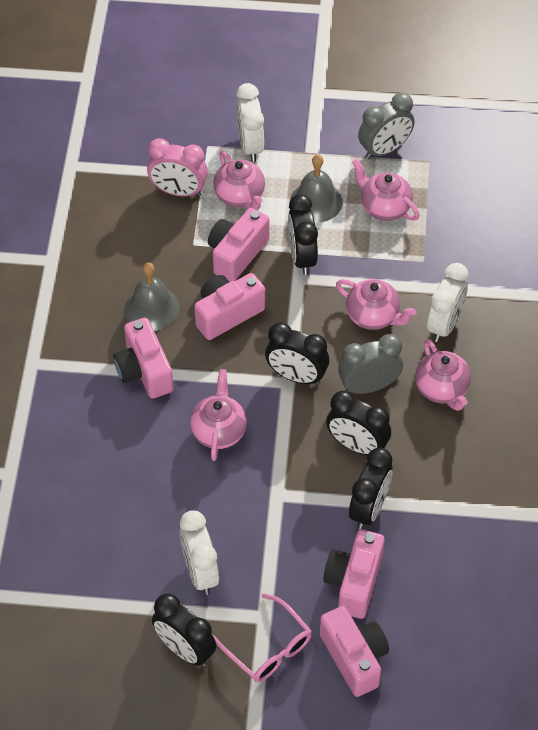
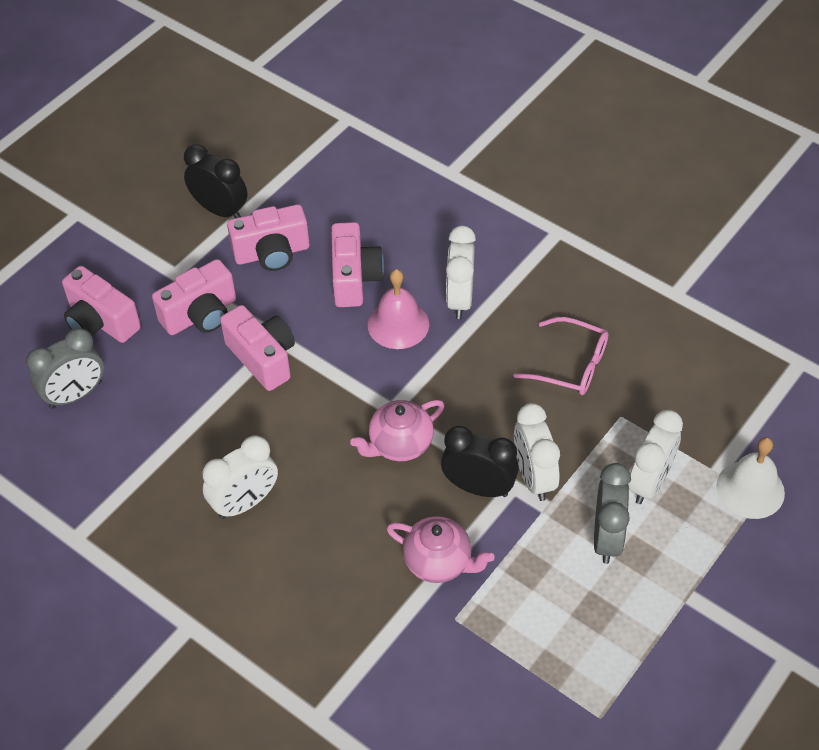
black clock: [152,593,217,666] [265,322,329,385] [288,194,318,275] [326,391,391,455] [349,448,392,530] = 5 -> [184,144,248,218] [441,426,519,497] = 2
grey bell: [125,263,180,331] [290,154,343,222] = 2 -> none = 0
pink bell: none = 0 -> [368,269,429,349] = 1
pink clock: [147,138,208,196] = 1 -> none = 0
pink teapot: [190,369,247,461] [213,151,265,210] [336,279,417,330] [352,158,420,221] [415,339,471,411] = 5 -> [350,400,444,461] [387,516,494,583] = 2
white bell: none = 0 -> [716,437,785,519] = 1
white clock: [180,510,219,595] [236,83,264,162] [427,263,469,342] = 3 -> [202,435,278,519] [446,226,476,319] [514,403,560,501] [628,410,683,504] = 4

